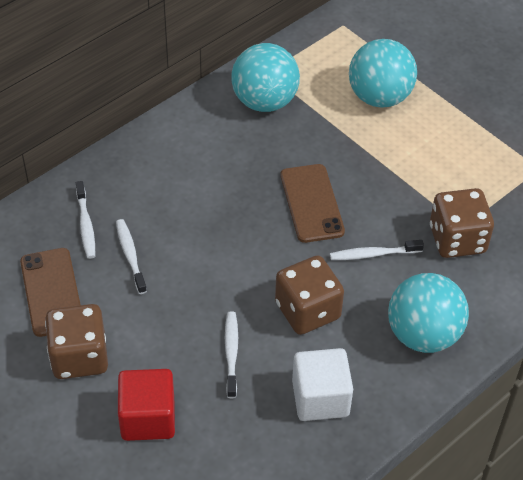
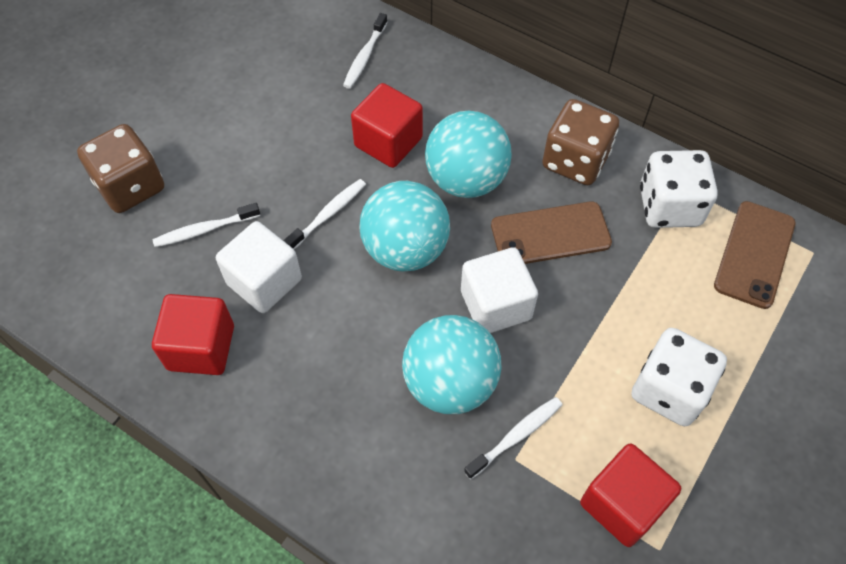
brown dice: [45,304,108,379] [275,256,344,335] [430,188,494,258] = 3 -> [77,124,164,213] [542,99,619,185] = 2
red cube: [118,369,175,441] = 1 -> [152,294,234,375] [351,83,423,168] [580,443,681,547] = 3
white cube: [292,348,353,421] = 1 -> [216,221,302,313] [461,247,538,333] = 2
white dice: none = 0 -> [631,328,727,426] [640,150,718,228] = 2

